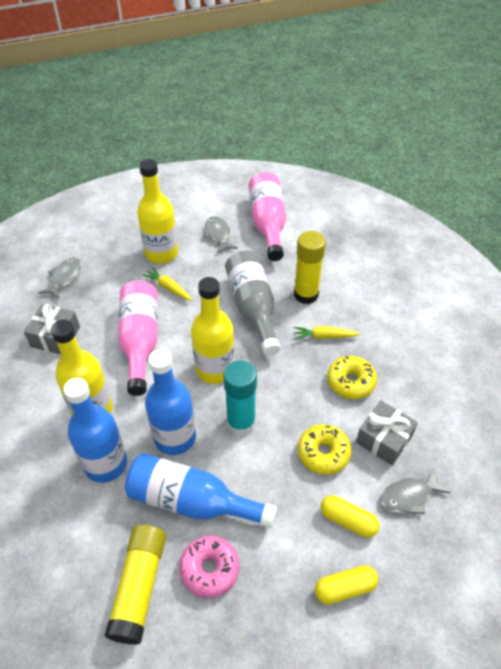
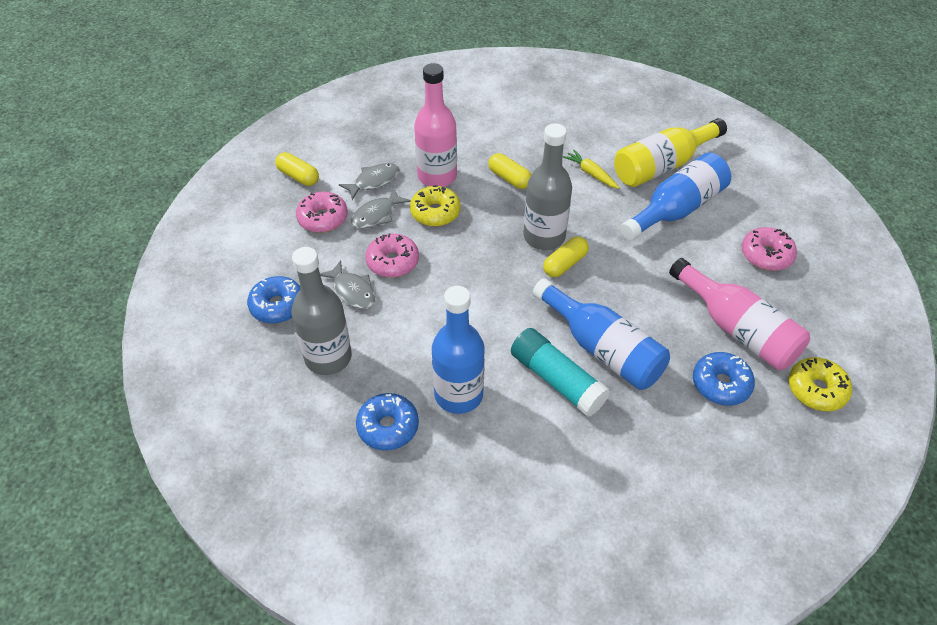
blue donut: none = 0 -> [247,276,300,324] [356,393,419,451] [693,352,755,406] = 3
grey bottle: [225,251,281,356] = 1 -> [292,247,352,375] [524,123,572,250] = 2
grey gift: [24,304,80,354] [356,401,418,465] = 2 -> none = 0
pink donut: [179,536,239,598] = 1 -> [296,192,348,233] [365,233,419,278] [742,227,797,271] = 3
yellow bottle: [51,320,113,415] [137,159,178,264] [191,277,235,384] = 3 -> [614,118,727,187] = 1
yellow capsule: [315,565,378,605] [321,495,380,538] = 2 -> [275,152,319,186] [488,153,532,189] [543,236,589,277] = 3
yellow carrot: [142,267,192,301] [294,326,360,339] = 2 -> [563,149,620,189] = 1
yellow glue stick: [104,525,166,645] [294,231,326,304] = 2 -> none = 0

